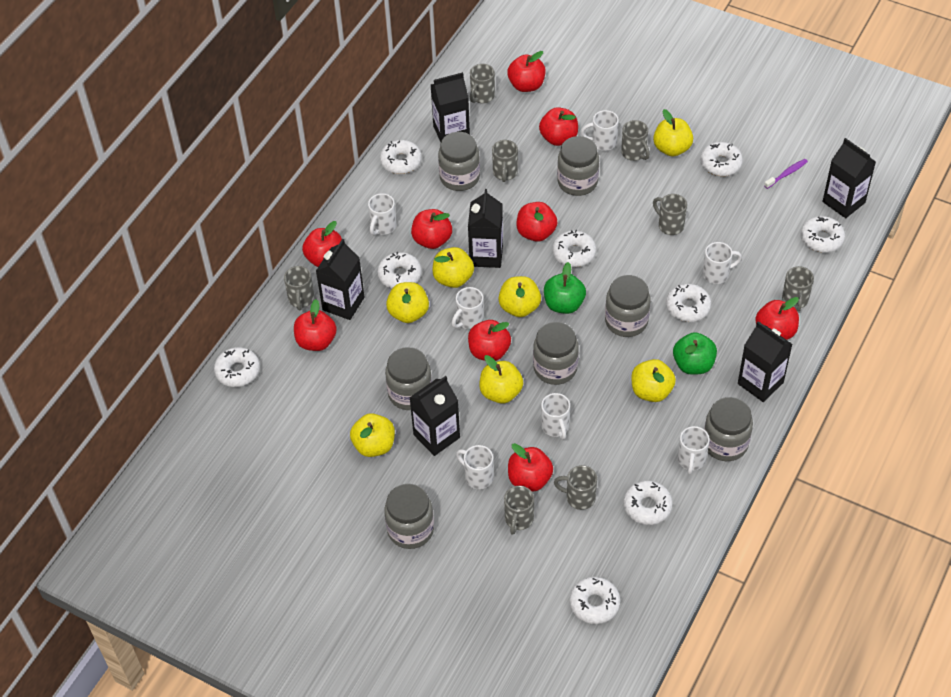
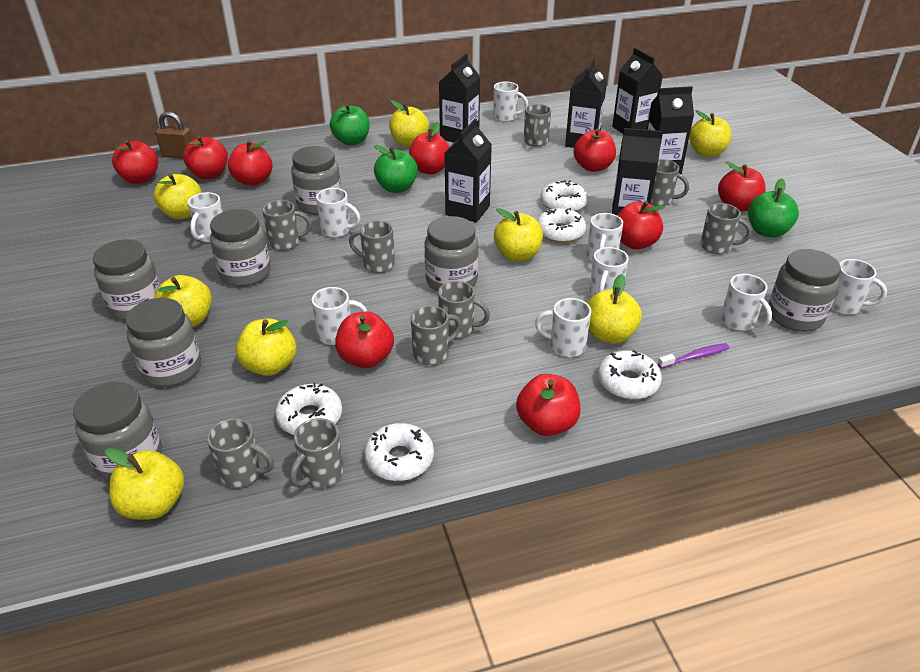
brown padlock: none = 0 -> [156,112,192,159] = 1
green apple: [544,262,586,314] [673,332,717,375] = 2 -> [330,104,370,145] [374,145,418,193] [748,178,799,238] = 3
grey mug: [284,266,314,310] [470,64,495,103] [492,140,518,182] [504,486,534,535] [554,465,597,510] [621,120,650,161] [653,194,687,235] [782,266,814,311] = 8 -> [207,418,274,488] [262,200,312,251] [290,418,344,488] [349,221,395,273] [411,305,462,365] [438,281,490,338] [524,104,551,147] [651,159,689,206] [700,203,752,254] = 9
white donut: [214,347,260,387] [378,252,421,288] [380,140,421,174] [553,230,596,267] [570,577,620,624] [624,481,672,525] [666,284,711,322] [700,142,743,176] [801,216,845,253] = 9 -> [275,383,342,435] [364,423,434,481] [537,208,586,243] [540,180,588,212] [598,350,662,400] = 5
white mug: [368,193,396,235] [452,287,484,330] [456,445,494,489] [541,393,570,440] [581,110,619,151] [678,426,710,474] [703,242,742,284] = 7 -> [188,192,223,242] [312,287,367,345] [316,188,361,238] [493,81,528,122] [535,298,591,357] [587,213,623,262] [589,247,629,296] [721,274,772,331] [831,259,887,315] = 9
yellow apple: [350,413,395,457] [386,282,429,323] [432,247,474,288] [479,355,523,404] [499,276,541,317] [632,359,676,402] [653,109,693,157] = 7 -> [105,448,184,520] [154,173,202,219] [154,275,212,327] [236,319,297,376] [389,100,429,147] [494,208,543,261] [587,274,642,344] [689,110,732,157] = 8

